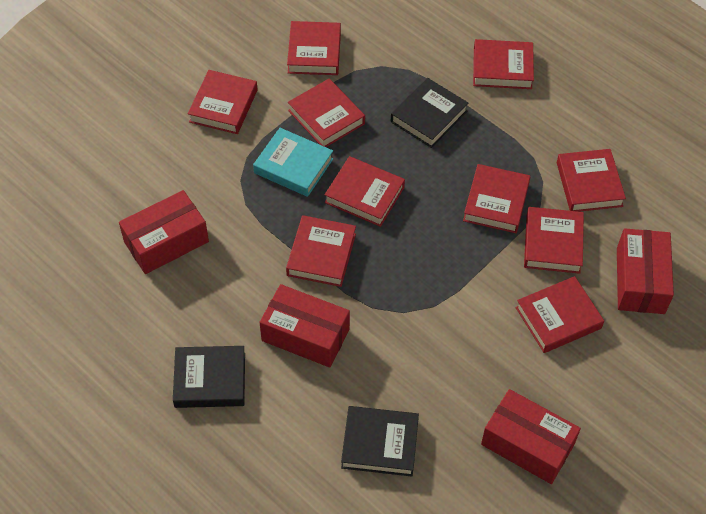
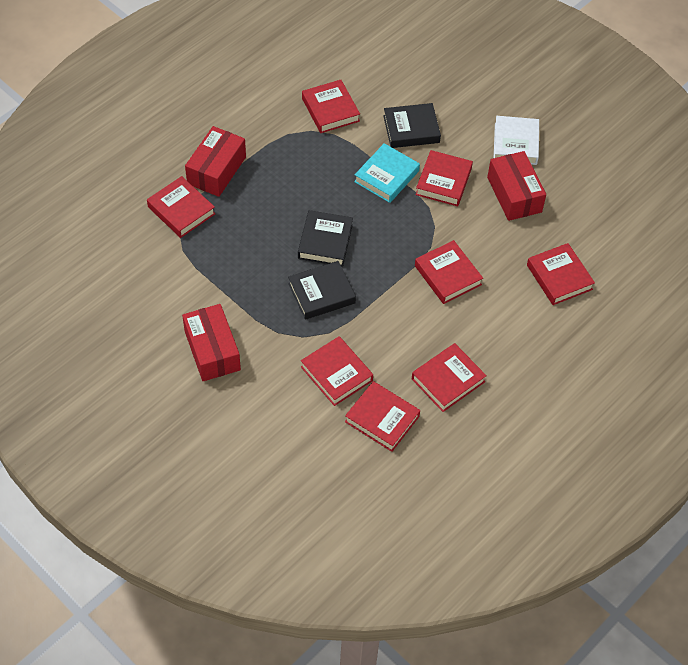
red book: [188,70,258,134] [286,215,356,287] [287,21,341,75] [288,79,365,147] [325,156,405,227] [463,164,530,233] [473,39,534,89] [516,276,604,353] [524,207,584,274] [557,149,626,212] = 10 -> [147,176,215,238] [301,336,373,406] [302,80,360,133] [345,381,420,452] [412,343,487,412] [415,240,483,304] [416,150,473,206] [527,243,595,305] = 8
red box: [119,190,209,274] [260,284,350,368] [481,389,581,484] [617,228,674,314] = 4 -> [182,304,241,381] [185,126,246,197] [487,151,546,221] = 3
white book: none = 0 -> [494,116,539,165] = 1

